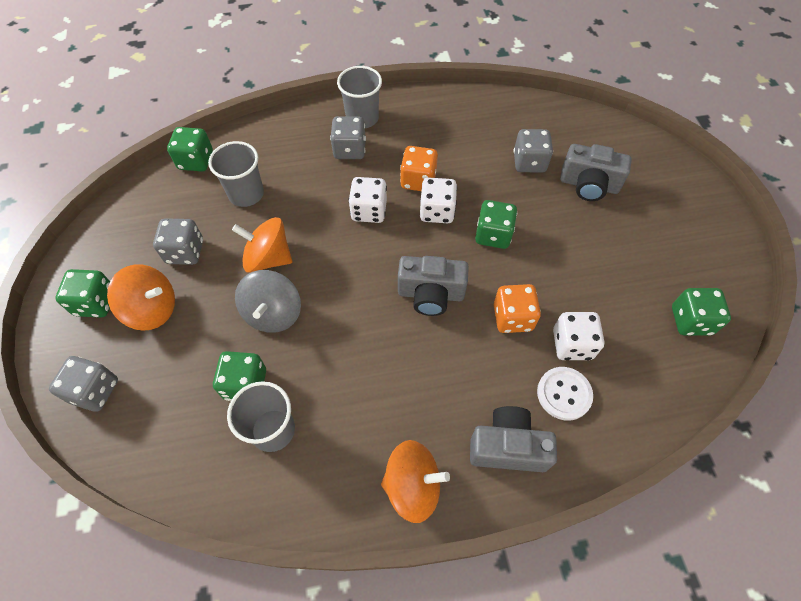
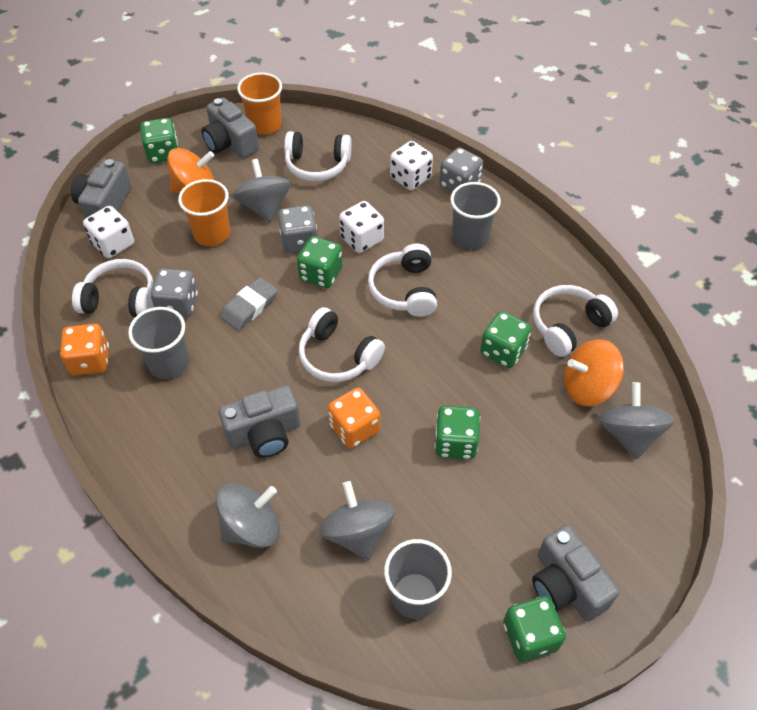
grey camera: [398,256,469,316] [470,406,557,472] [560,144,632,201] = 3 -> [71,159,132,218] [202,97,259,159] [219,385,300,458] [532,525,620,621] = 4
grey dice: [49,356,118,412] [153,218,203,265] [330,116,366,159] [513,129,553,173] = 4 -> [150,269,198,318] [278,205,317,254] [439,147,483,192] = 3
grey eraser: none = 0 -> [220,277,278,330] = 1
grey spinning top: [235,270,301,333] = 1 -> [215,483,280,548] [233,159,291,222] [320,481,395,561] [599,382,675,459] = 4
orange cup: none = 0 -> [178,179,230,246] [237,72,282,135] = 2
orange spinning top: [107,265,175,331] [232,217,292,273] [381,440,450,523] = 3 -> [167,148,214,193] [564,339,624,406] = 2
white button: [537,367,593,421] = 1 -> none = 0
white headphones: none = 0 -> [72,259,153,317] [284,131,352,181] [299,307,385,382] [368,244,437,317] [533,285,618,357] = 5

